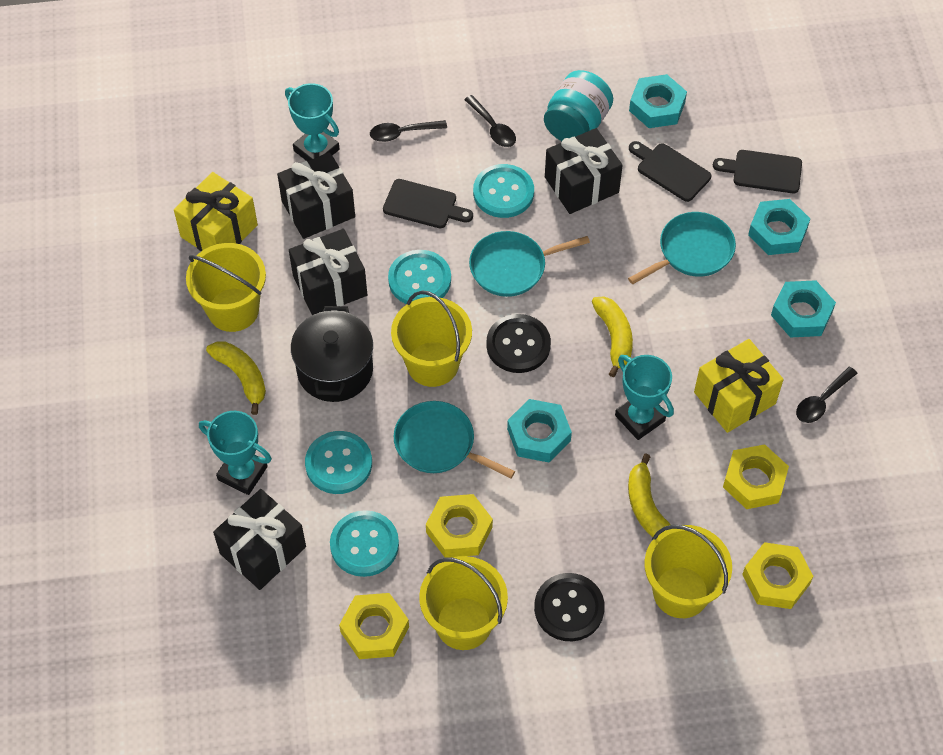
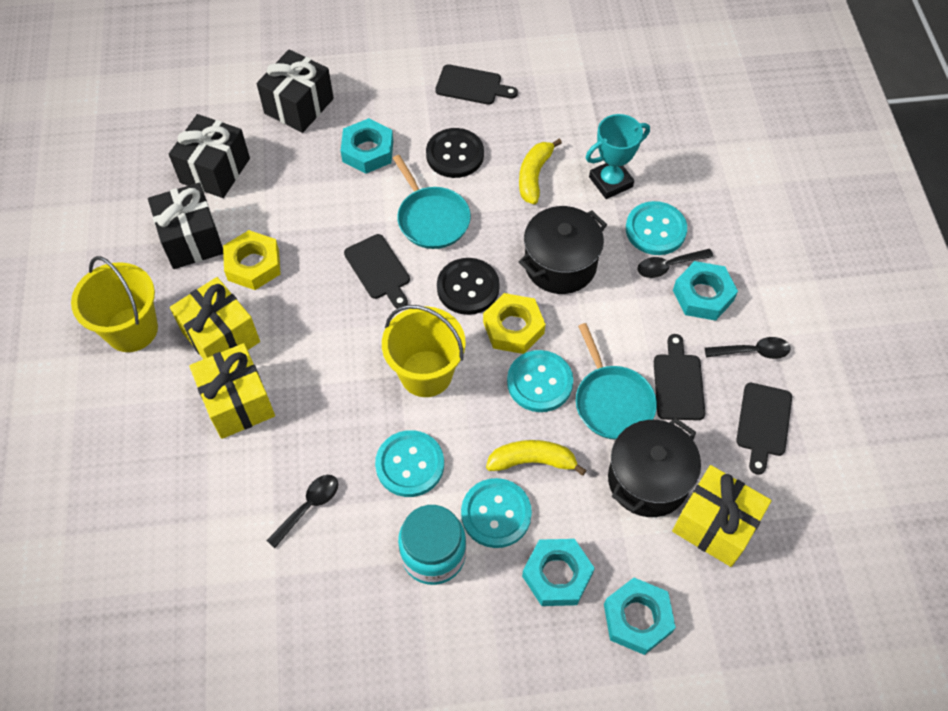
black cutting board: [383,179,473,228] [629,141,711,202] [713,150,802,193] = 3 -> [344,234,410,309] [435,64,518,105] [654,334,705,420] [736,383,792,475] = 4
black gift: [213,489,306,590] [277,152,355,239] [289,229,367,315] [545,128,623,214] = 4 -> [148,183,223,269] [169,114,250,198] [257,49,334,133] = 3
black pot: [291,306,373,402] = 1 -> [519,206,607,294] [608,418,701,517] = 2
turquoise pan: [394,401,515,479] [469,231,590,297] [628,212,736,284] = 3 -> [393,155,471,249] [576,323,657,440] = 2
turquoise trophy: [199,411,272,495] [285,83,339,161] [615,355,674,440] = 3 -> [586,114,650,199] = 1
yellow banana: [206,341,266,415] [592,296,633,377] [628,453,670,538] = 3 -> [486,440,587,476] [519,139,562,204] = 2
yellow bucket: [186,243,266,332] [391,290,472,387] [419,556,508,650] [644,525,732,618] = 4 -> [71,256,158,352] [382,305,466,397] = 2
yellow gift: [174,172,258,251] [694,339,784,433] = 2 -> [170,277,260,359] [189,343,275,439] [672,465,771,567] = 3
yellow nut: [339,593,409,659] [426,494,493,558] [723,444,789,509] [742,542,813,609] = 4 -> [223,230,281,290] [483,293,546,354] = 2

